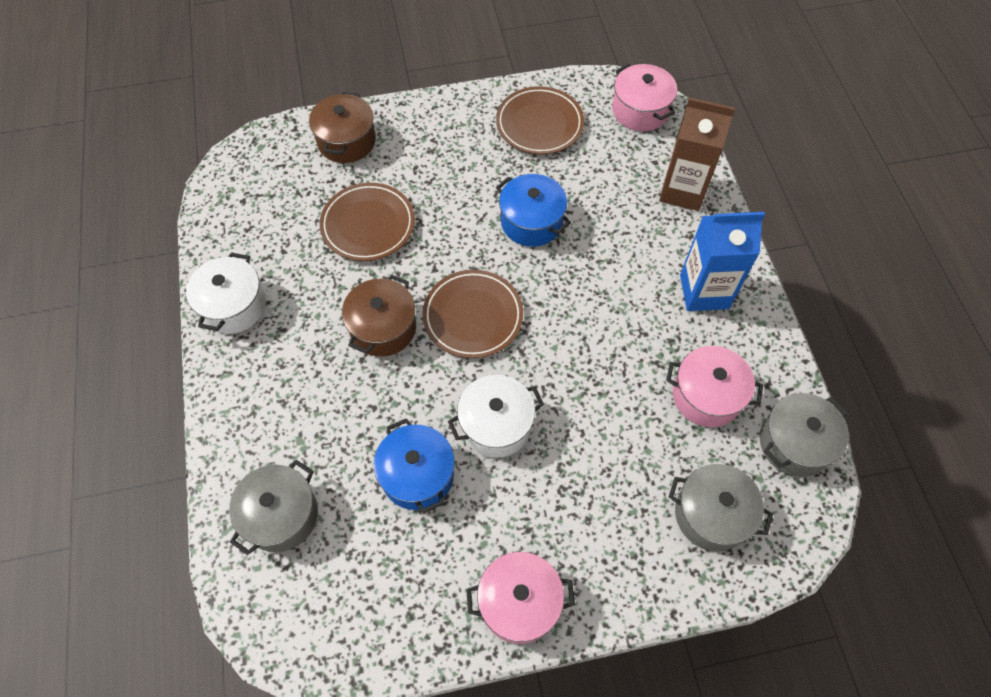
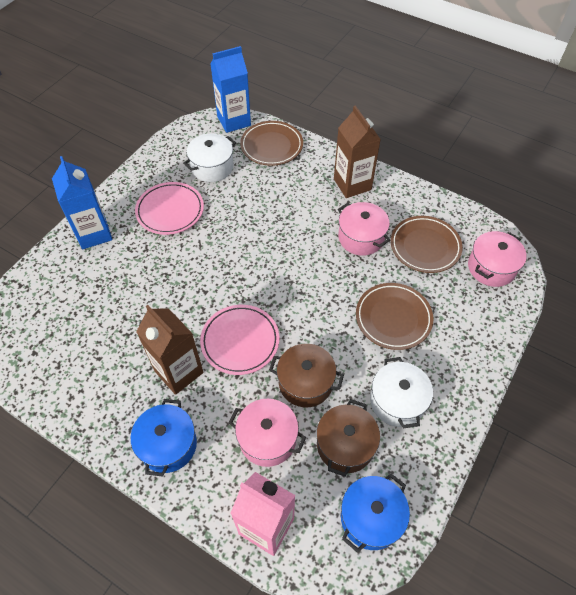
blue carton: [680,212,765,311] = 1 -> [52,156,112,249] [210,46,251,133] = 2
brown carton: [659,98,735,211] = 1 -> [136,305,203,395] [334,106,381,198] = 2
grey pot: [229,460,318,555] [669,464,773,552] [760,393,849,477] = 3 -> none = 0
pink carton: none = 0 -> [230,472,296,556] = 1
pink plate: none = 0 -> [135,182,204,235] [200,305,279,375] = 2

